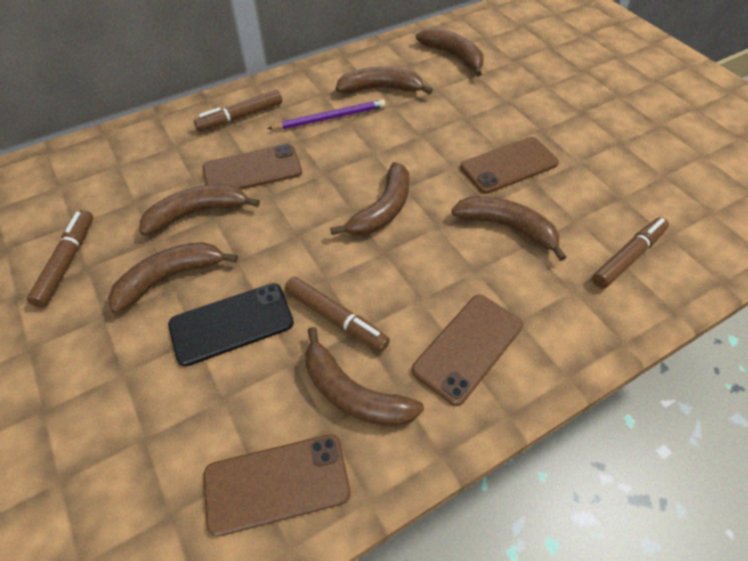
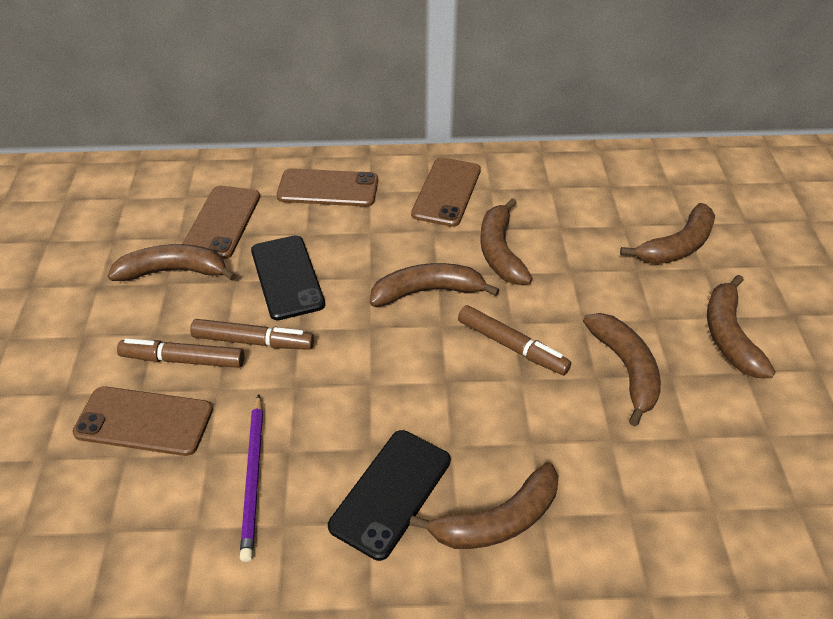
black phone: [168,283,294,367] = 1 -> [251,235,325,320] [328,430,451,561] = 2
brown marker: [27,210,93,307] [194,90,282,131] [285,277,390,352] [592,217,669,288] = 4 -> [117,338,244,368] [190,319,314,350] [458,305,571,375] = 3

